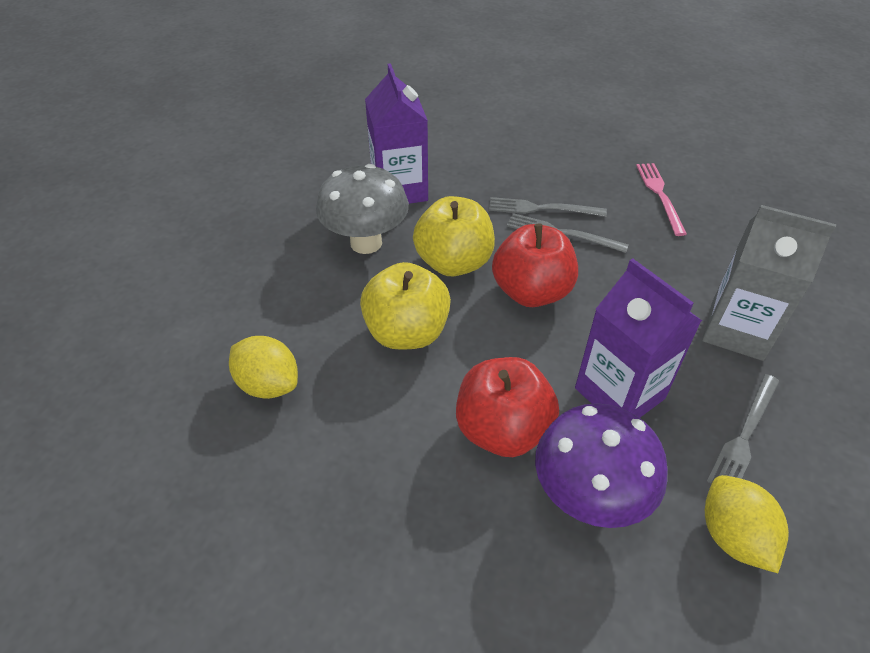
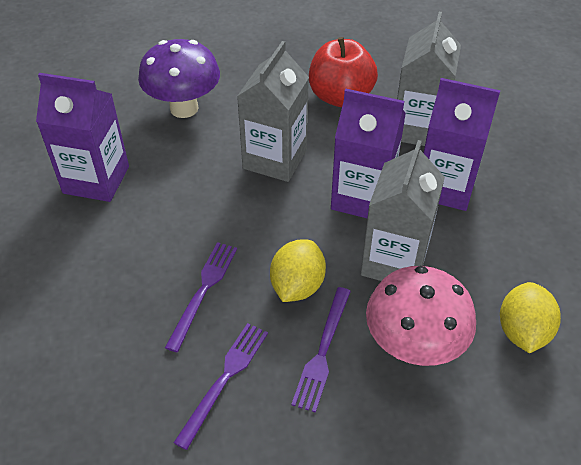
grey carton: [702,205,836,361] = 1 -> [237,41,309,182] [361,140,445,281] [397,12,461,146] = 3
grey fork: [489,197,607,217] [507,213,628,253] [707,374,779,483] = 3 -> none = 0
grey mushroom: [316,164,409,254] = 1 -> none = 0
pink fork: [636,163,687,236] = 1 -> none = 0
pink mushroom: none = 0 -> [366,266,476,366] = 1
purple carton: [365,63,428,204] [575,258,702,418] = 2 -> [36,73,129,202] [331,89,406,218] [424,78,500,211] = 3
purple fork: none = 0 -> [165,242,237,352] [173,323,268,450] [291,287,351,413] = 3
red apple: [456,357,559,457] [492,223,578,307] = 2 -> [309,37,378,107] = 1
yellow apple: [360,262,451,350] [413,196,495,276] = 2 -> none = 0

